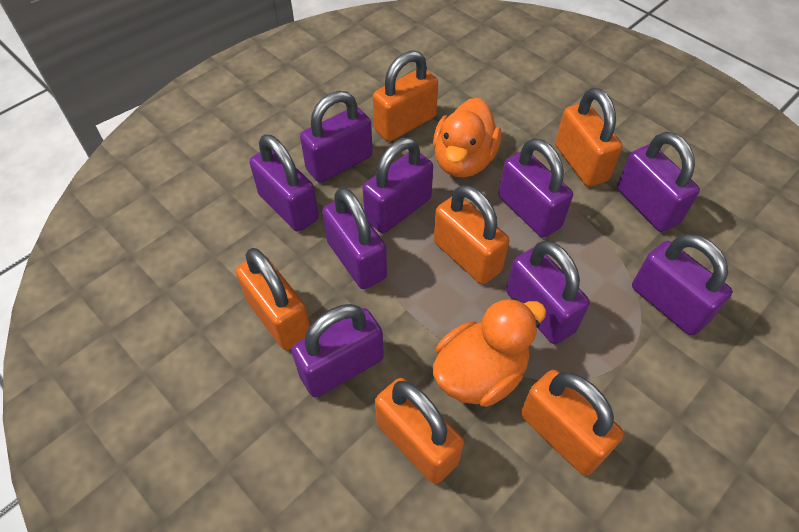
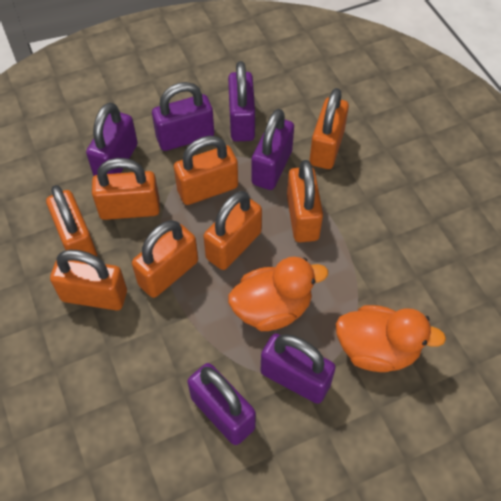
orange padlock: [236,248,310,350] [373,50,438,142] [375,378,464,484] [434,185,509,284] [521,370,624,476] [555,88,623,187] = 6 -> [46,185,97,256] [50,250,127,311] [92,158,160,220] [132,220,198,298] [174,136,238,205] [203,191,262,270] [287,160,323,242] [310,88,349,169] = 8
purple padlock: [250,134,319,232] [292,304,384,397] [300,91,373,183] [322,187,387,289] [363,138,433,233] [498,138,573,238] [506,240,590,344] [617,132,700,232] [632,234,732,336] = 9 -> [86,102,138,176] [152,82,214,151] [187,363,256,445] [228,61,255,142] [252,109,294,190] [261,333,336,404] = 6

